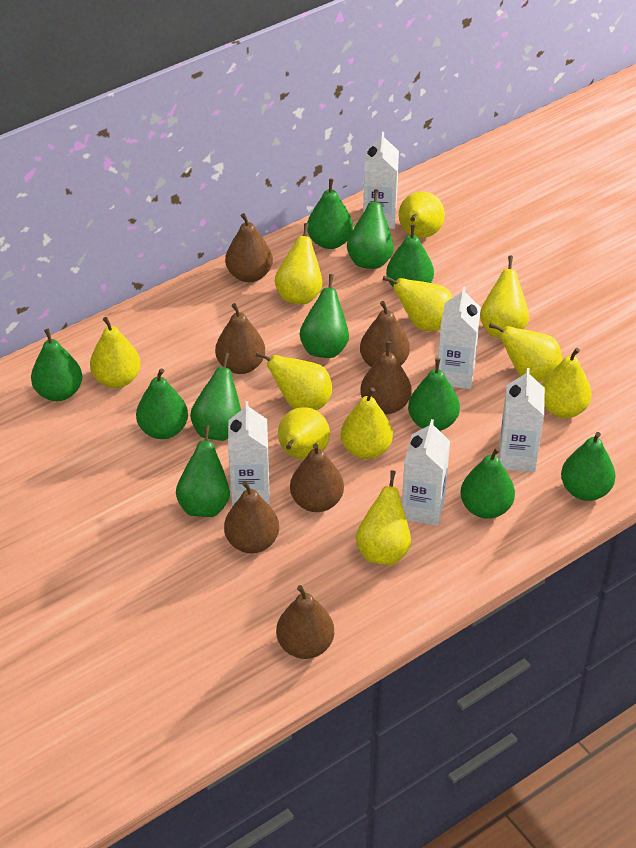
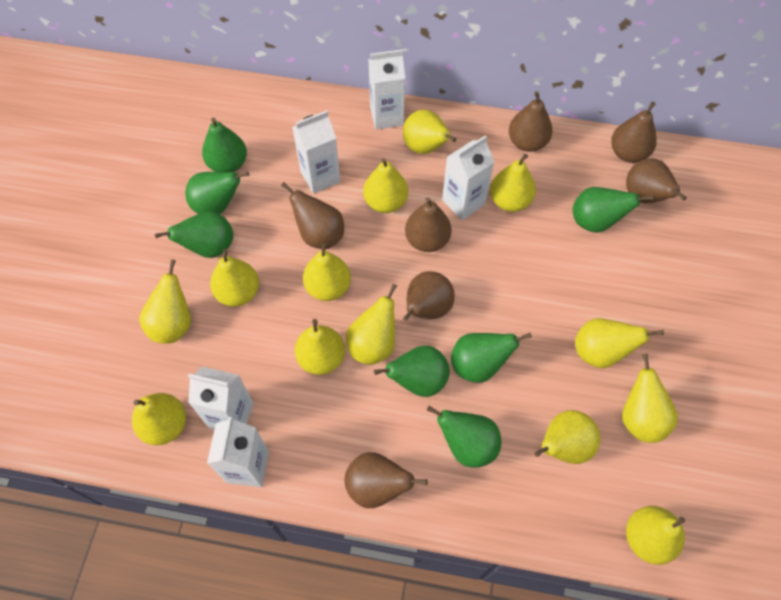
green pear: [31,329,82,401] [136,368,188,439] [176,425,230,517] [190,353,241,441] [300,274,349,358] [307,179,353,249] [347,189,394,269] [386,224,434,287] [408,358,460,431] [460,447,515,519] [561,432,616,501] = 11 -> [155,211,233,258] [185,171,249,214] [202,118,247,172] [374,346,450,397] [427,406,501,468] [451,332,532,383] [573,187,653,233] = 7
yellow pear: [90,317,141,388] [256,352,332,410] [275,223,323,304] [278,407,330,460] [341,388,393,459] [356,470,411,565] [383,276,453,331] [399,191,445,238] [480,256,529,338] [489,323,562,382] [542,348,592,418] = 11 -> [132,393,186,445] [139,259,191,344] [210,249,259,307] [295,319,345,375] [303,243,351,301] [346,284,397,365] [363,158,408,213] [403,110,456,154] [490,154,536,212] [534,410,600,464] [575,318,664,368] [622,354,678,443] [626,506,685,565] = 13

